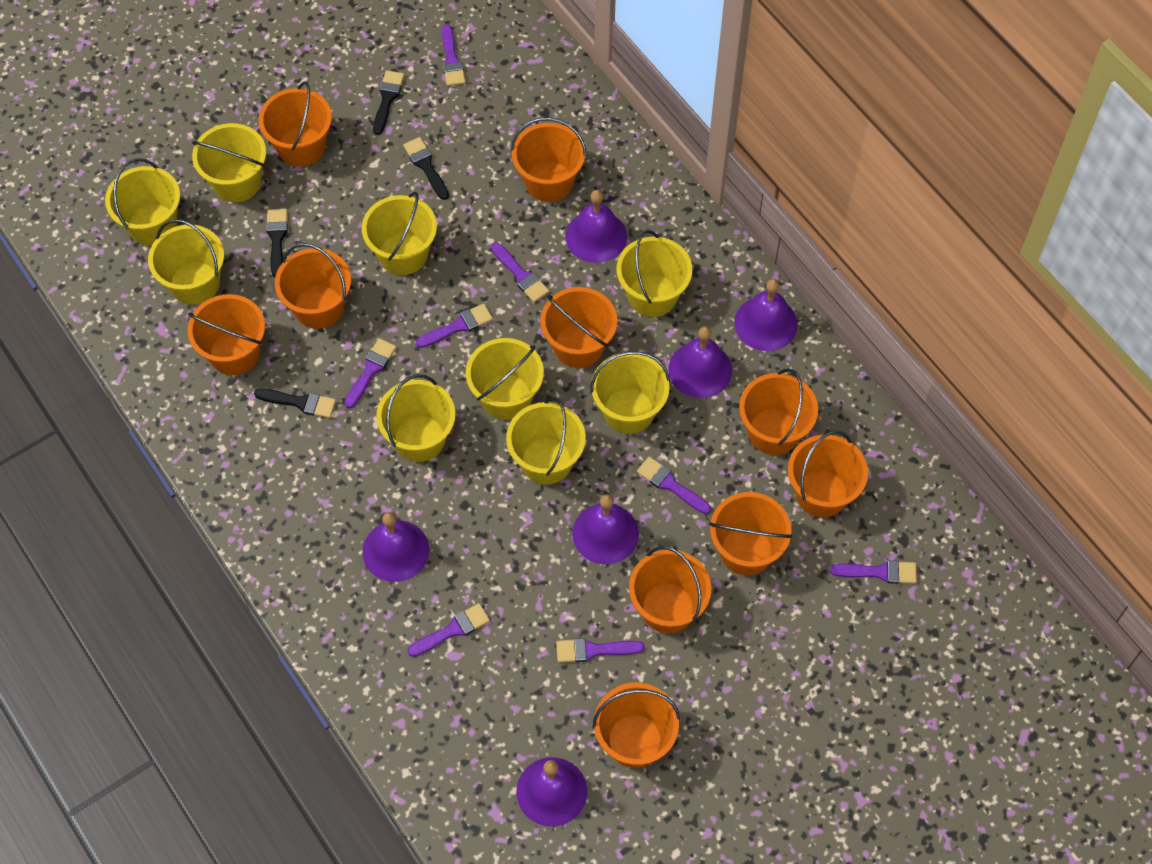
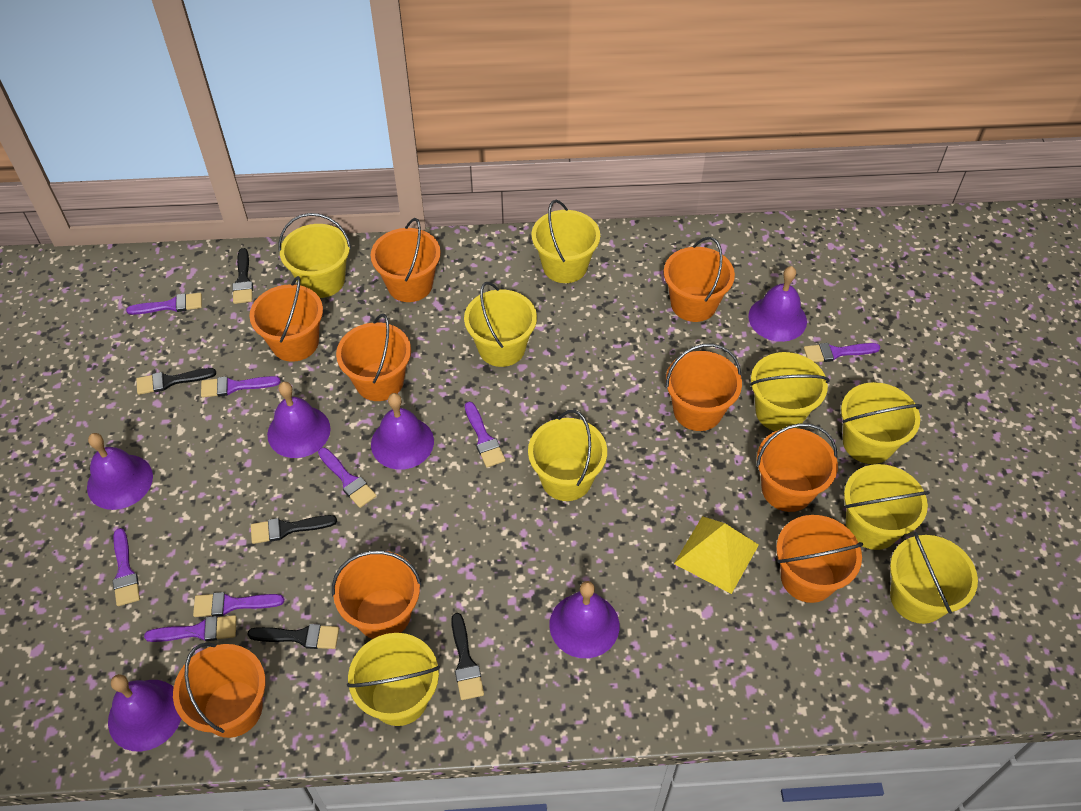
black brush: [254,388,336,418] [266,209,288,278] [373,70,404,135] [403,137,449,200] = 4 -> [136,368,216,395] [232,248,253,304] [247,624,339,649] [251,515,337,544] [451,613,484,700] = 5
orange bucket: [188,294,265,375] [259,81,332,167] [275,243,351,329] [511,117,586,202] [540,287,618,368] [592,682,680,768] [629,546,712,633] [709,492,793,575] [739,369,818,455] [788,430,868,517] = 10 -> [173,642,266,738] [249,276,323,362] [332,551,421,639] [336,314,411,401] [371,218,441,302] [664,237,735,322] [665,343,742,431] [756,423,838,512] [776,515,863,603] = 9
yellow pyramid: none = 0 -> [674,516,759,594] = 1

